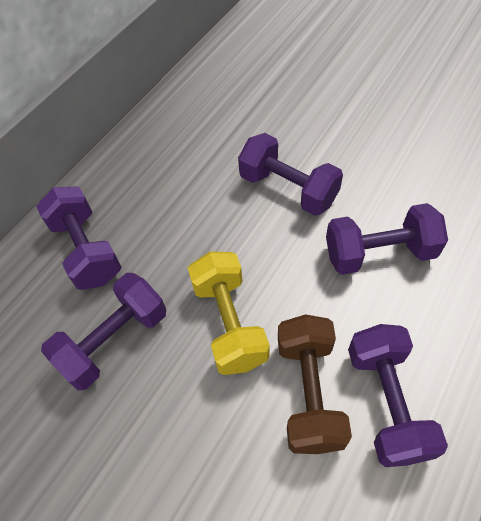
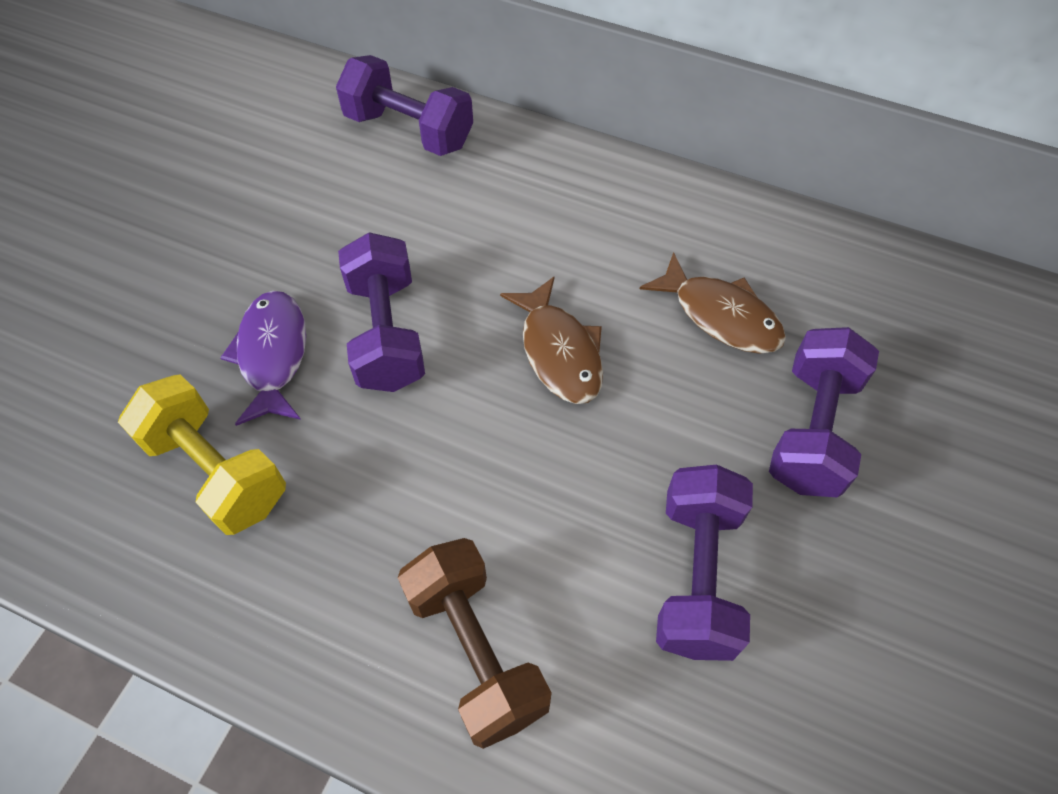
brown fish: none = 0 -> [500,276,603,404] [640,252,786,354] = 2
purple dumbbell: [36,187,121,290] [41,273,166,390] [238,133,343,216] [326,203,448,275] [348,324,448,467] = 5 -> [336,55,473,156] [338,232,425,392] [656,464,753,661] [769,327,879,497] = 4
purple fish: none = 0 -> [220,291,306,426] = 1

